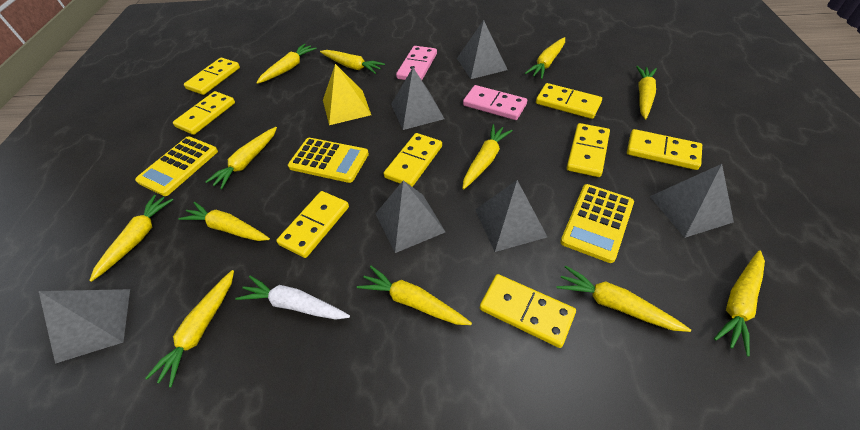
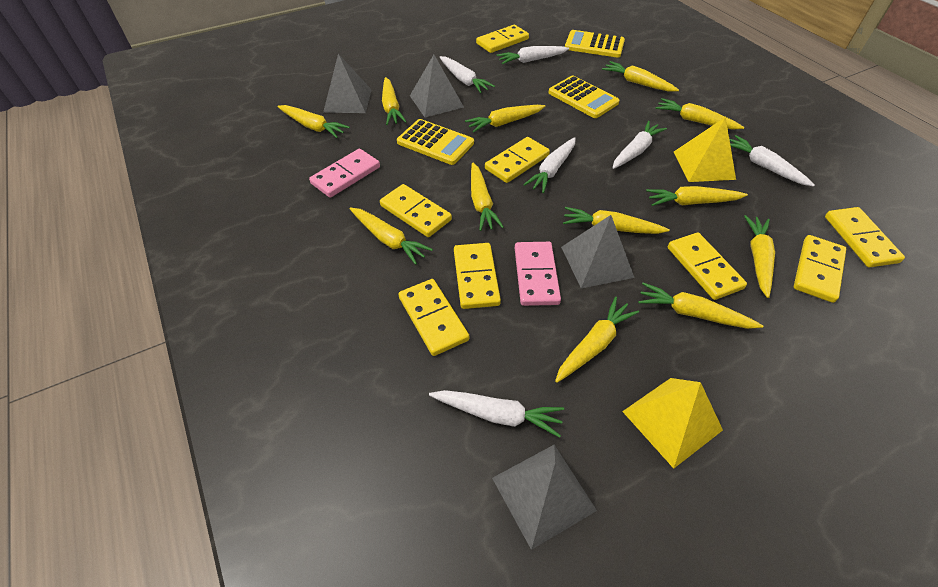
grey pyramid: [39,289,130,364] [375,180,445,253] [391,68,444,130] [457,20,508,79] [475,180,547,252] [650,164,734,238] = 6 -> [323,54,372,113] [410,55,464,117] [492,445,597,550] [561,215,635,288] = 4
white carrot: [235,276,350,320] = 1 -> [429,390,564,438] [440,56,495,93] [497,46,569,64] [523,137,576,193] [612,121,667,169] [729,135,815,187] = 6
yellow pyramid: [323,64,371,125] = 1 -> [622,378,723,469] [674,117,736,182] = 2

